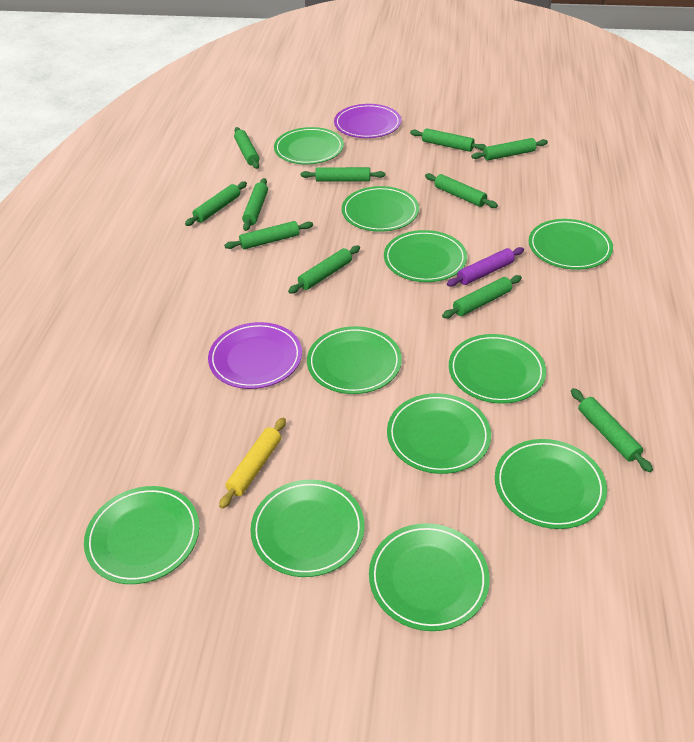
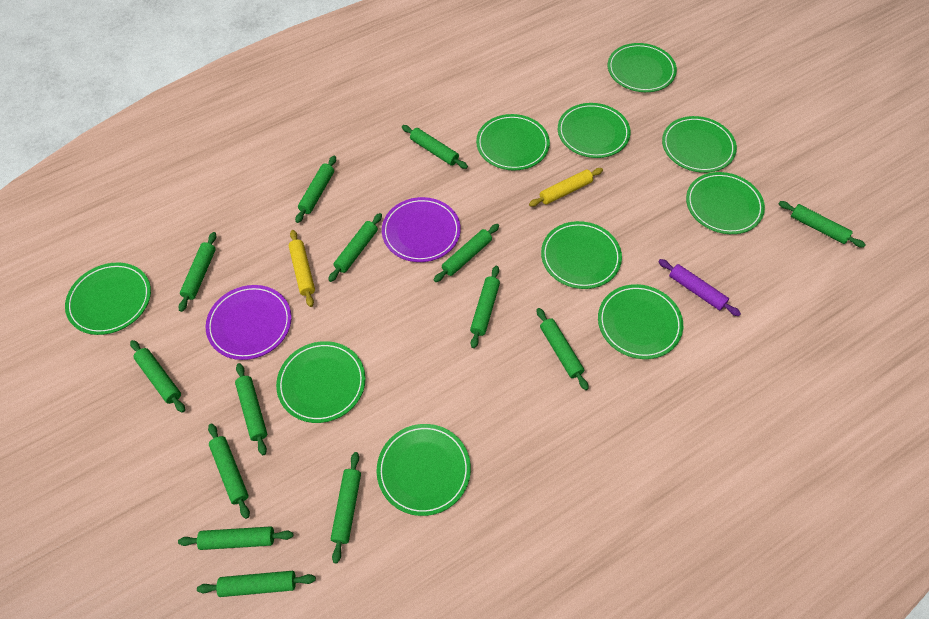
green plate: [84,486,199,584] [250,480,365,577] [274,127,344,164] [307,326,402,394] [342,186,419,232] [369,523,490,631] [384,230,467,282] [387,393,491,474] [449,334,546,404] [495,439,607,529] [529,219,613,270] = 11 -> [65,262,151,335] [276,341,366,423] [377,424,471,516] [476,114,550,171] [541,221,622,289] [558,103,631,158] [598,284,683,359] [608,43,677,92] [662,116,737,173] [686,172,765,234] = 10
green rolling pin: [185,181,247,226] [224,221,313,249] [234,127,260,169] [242,178,268,231] [288,246,360,294] [301,167,385,182] [410,128,487,152] [425,173,498,208] [442,275,522,318] [471,138,548,161] [571,388,653,472] = 11 -> [130,340,185,413] [178,526,293,550] [179,232,216,312] [197,571,316,597] [208,424,250,519] [235,363,267,455] [295,156,336,223] [328,213,382,282] [331,452,361,564] [402,125,468,169] [434,224,499,282] [470,266,500,348] [537,308,589,390] [779,201,866,248] = 14
yellow rolling pin: [219,418,286,509] = 1 -> [289,230,315,307] [529,168,603,207] = 2

